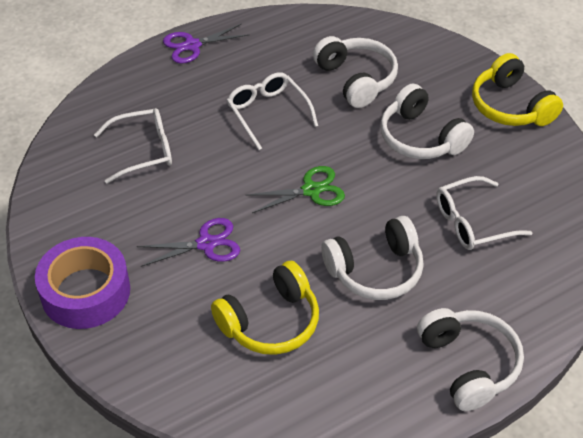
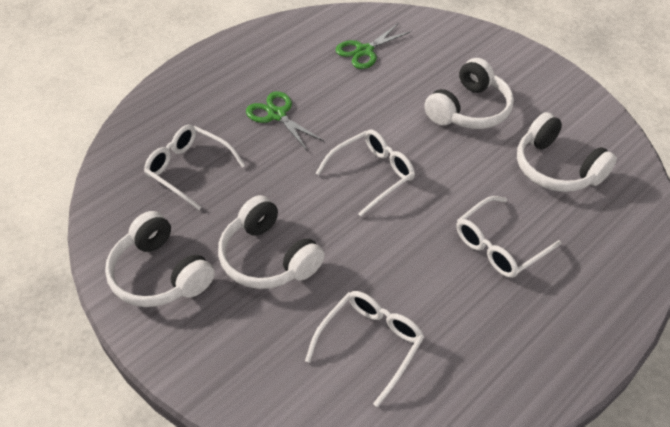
green scissors: [245,166,345,213] = 1 -> [246,91,325,150] [336,24,412,69] = 2
purple scissors: [137,218,240,267] [163,23,248,63] = 2 -> none = 0
purple tape: [35,237,130,329] = 1 -> none = 0
white glasses: [94,108,172,184] [227,72,318,150] [436,176,533,250] = 3 -> [144,125,246,210] [305,291,424,407] [316,129,415,217] [456,196,561,278] = 4
yellow headphones: [211,261,319,355] [472,53,563,126] = 2 -> none = 0

